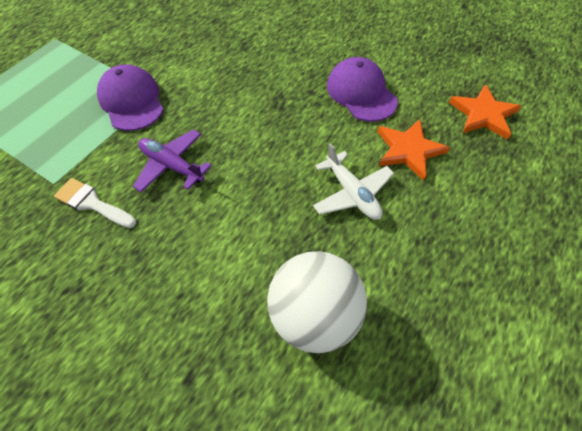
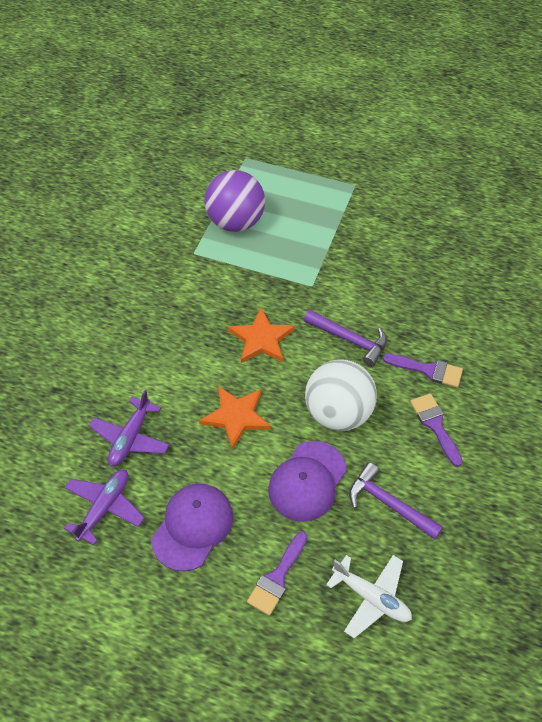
purple ball: none = 0 -> [204,170,265,232] = 1
purple brush: none = 0 -> [247,531,308,616] [383,353,463,387] [410,393,462,467] = 3
purple hammer: none = 0 -> [304,310,387,367] [349,462,443,539] = 2
purple plane: [133,130,212,193] = 1 -> [64,470,145,545] [89,390,169,466] = 2
white brush: [54,178,136,228] = 1 -> none = 0

